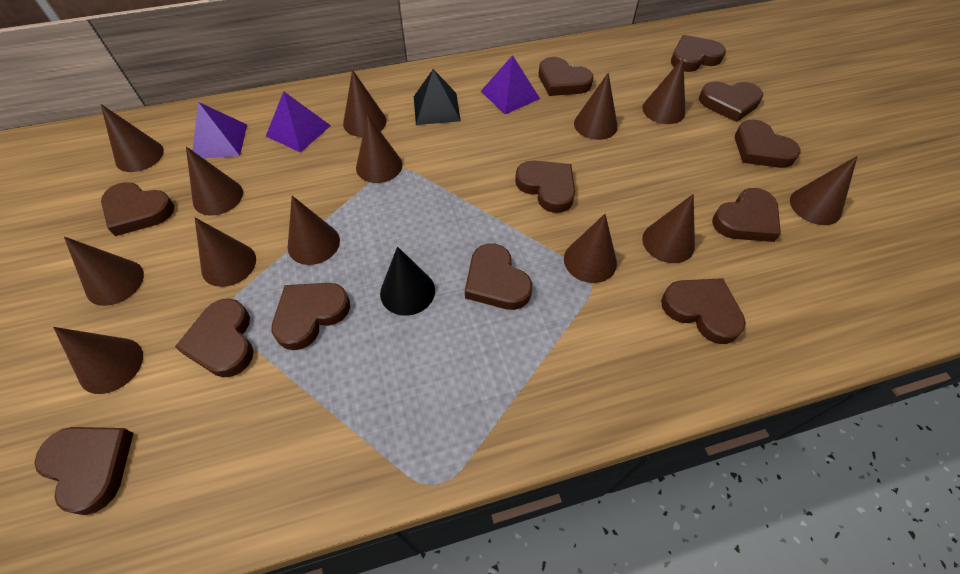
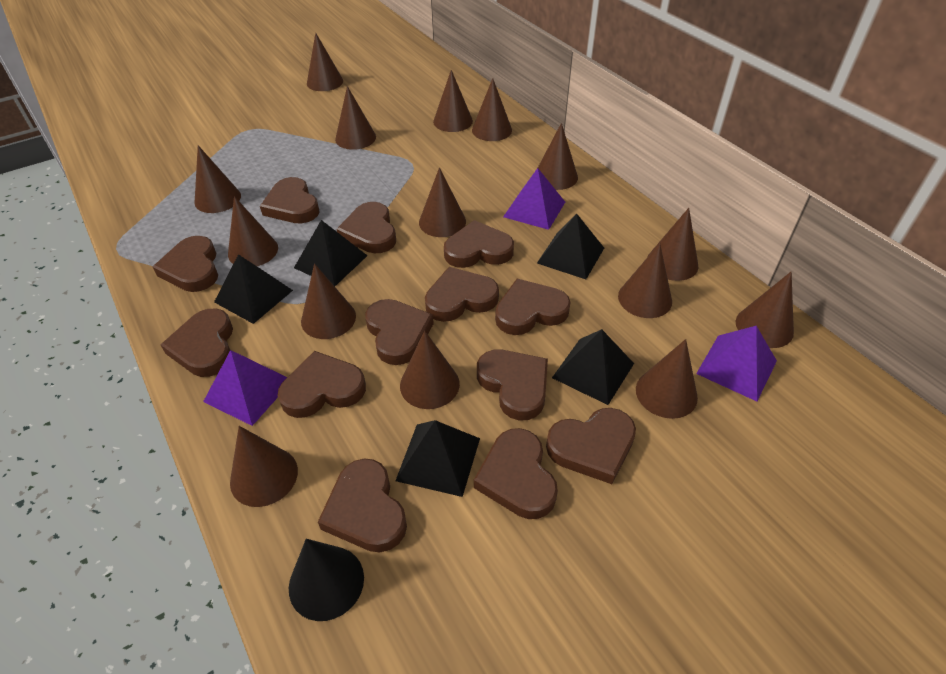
black pyramid: [414,69,461,125] = 1 -> [214,254,293,324] [294,220,367,286] [395,420,480,497] [537,214,604,279] [552,329,634,405] = 5
brown cone: [53,327,143,394] [64,236,144,306] [101,104,164,172] [186,147,243,215] [195,218,256,287] [288,196,340,265] [343,70,387,137] [356,115,402,183] [564,214,617,283] [574,73,618,140] [642,58,685,124] [642,194,695,263] [790,156,857,225] = 13 -> [194,145,241,213] [228,196,278,266] [230,426,298,507] [301,264,356,339] [307,33,343,91] [335,86,376,150] [400,330,460,409] [419,167,466,237] [433,70,473,132] [472,78,512,141] [538,123,578,190] [618,243,672,318] [636,339,698,419] [648,208,698,281] [736,272,794,348] = 15
brown heart: [34,427,133,515] [101,182,174,236] [175,299,254,377] [271,283,350,350] [465,243,532,310] [515,160,575,213] [539,57,594,96] [661,278,746,344] [671,35,726,72] [699,81,763,122] [712,188,781,242] [735,120,801,168] = 12 -> [153,236,218,292] [160,309,233,377] [260,177,320,223] [278,351,366,418] [318,459,407,553] [336,202,396,253] [365,299,434,365] [425,267,499,322] [444,220,514,268] [474,428,558,519] [477,350,548,420] [495,279,571,335] [546,408,636,484] = 13

